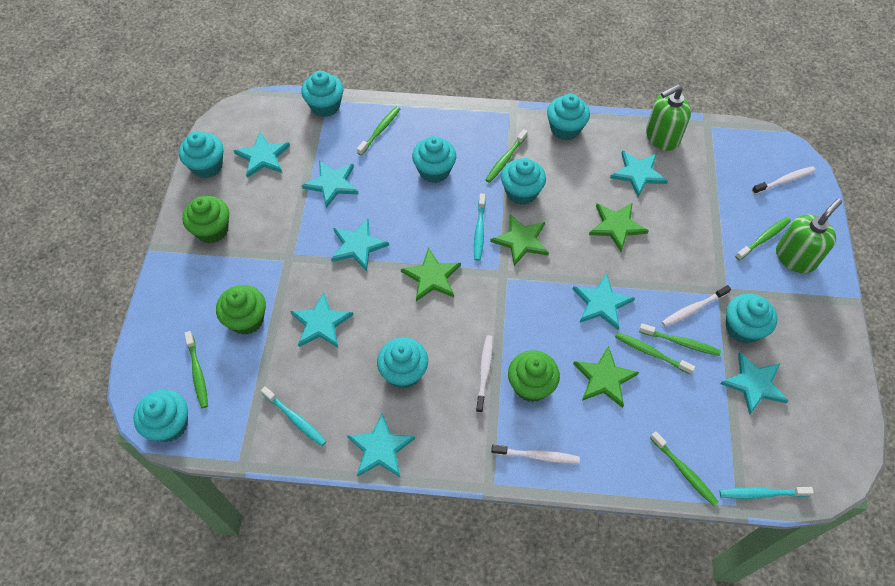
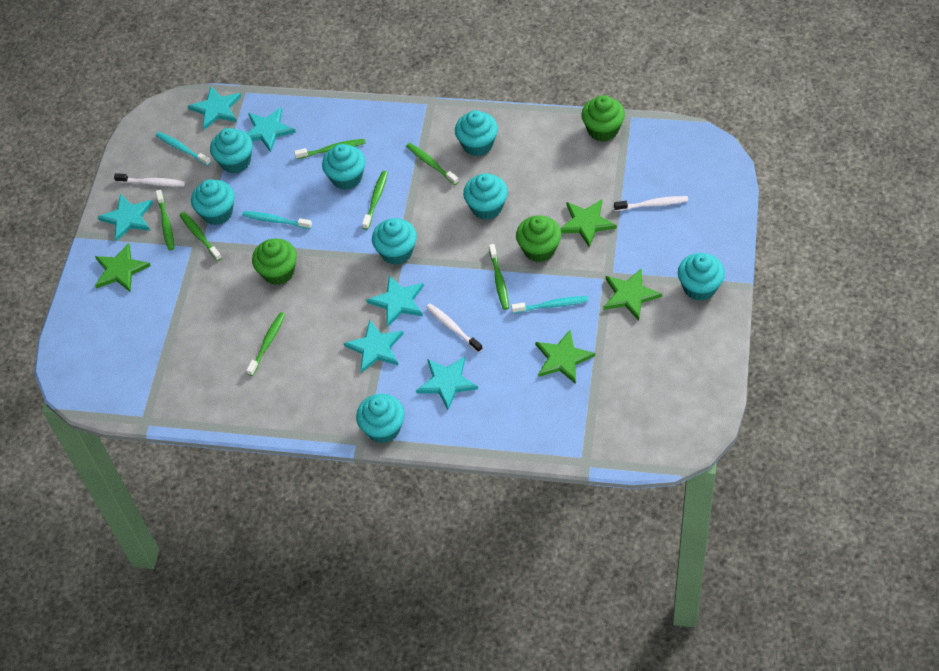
green soap dispenser: [646,85,691,151] [776,198,842,273] = 2 -> none = 0
turquoise star: [234,132,290,178] [290,292,353,348] [302,160,358,208] [331,219,389,271] [347,413,415,477] [573,274,635,330] [610,150,668,197] [720,352,788,415] = 8 -> [98,193,153,242] [188,86,241,130] [247,107,296,152] [344,320,404,373] [367,275,424,327] [416,357,478,410] = 6
white toothbrush: [476,335,493,413] [491,445,580,464] [662,285,731,327] [752,166,816,194] = 4 -> [114,173,185,187] [426,304,483,353] [614,196,688,211] = 3

